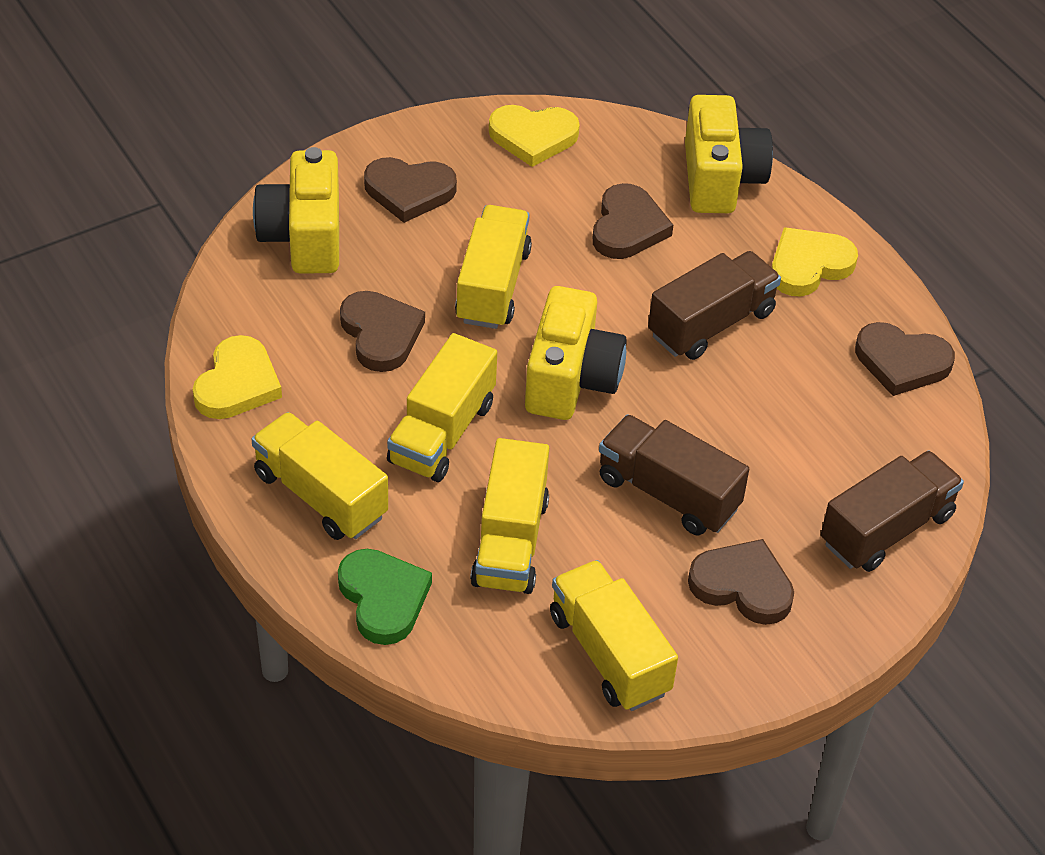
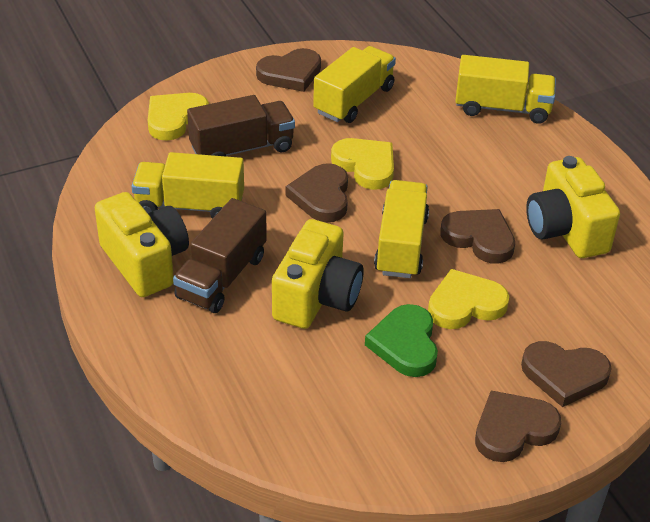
brown truck: [599,414,749,536] [648,251,781,360] [821,450,964,572] = 3 -> [173,198,267,313] [187,95,295,156] = 2
yellow truck: [252,412,388,540] [387,333,497,482] [455,205,532,329] [470,438,549,594] [550,560,678,711] = 5 -> [132,152,244,219] [313,46,396,123] [374,180,429,278] [455,55,556,124] = 4

